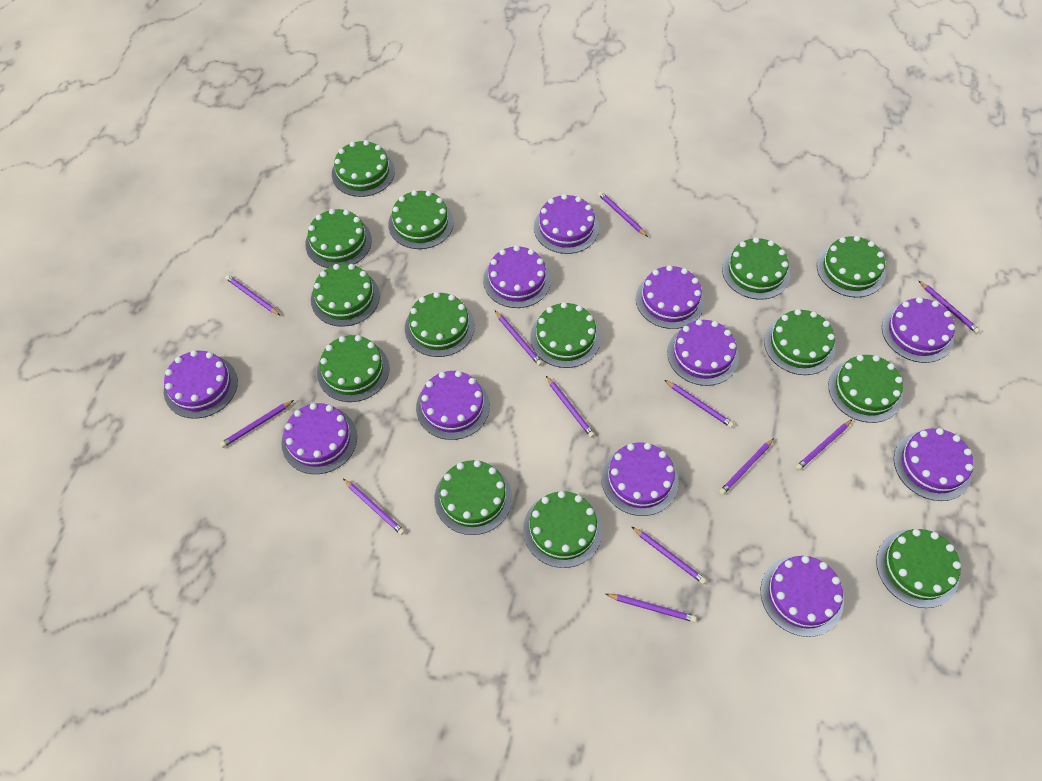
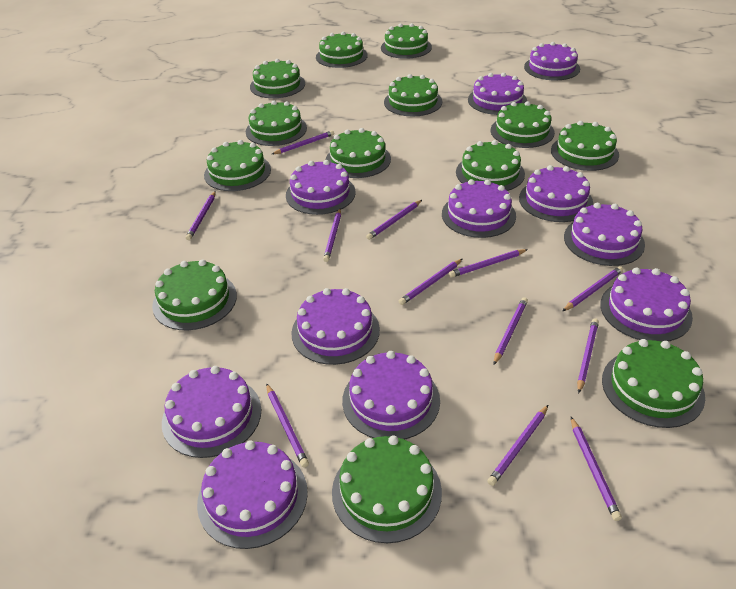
green cake: [305,209,372,268] [311,264,380,327] [317,335,389,402] [332,140,395,197] [388,190,454,249] [405,292,475,357] [434,460,512,535] [523,491,602,568] [530,302,601,368] [722,237,790,299] [764,309,836,375] [817,236,885,298] [828,355,903,423] [876,529,961,608] = 14 -> [152,259,237,330] [204,140,271,191] [246,100,307,146] [250,59,305,98] [316,32,368,68] [326,128,391,178] [332,435,442,543] [381,23,432,59] [384,74,442,116] [456,140,525,191] [491,101,555,148] [551,121,619,171] [602,339,705,428] = 13

